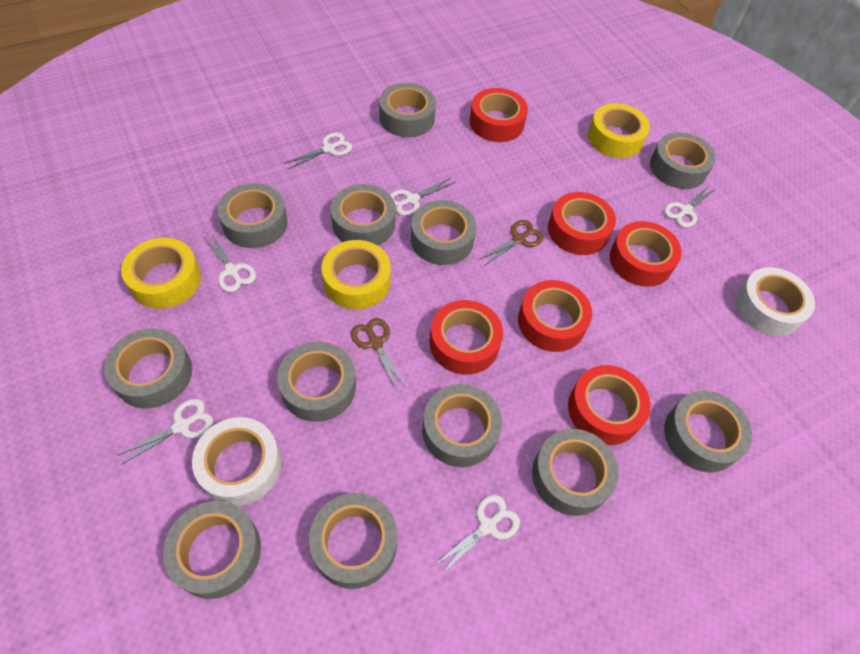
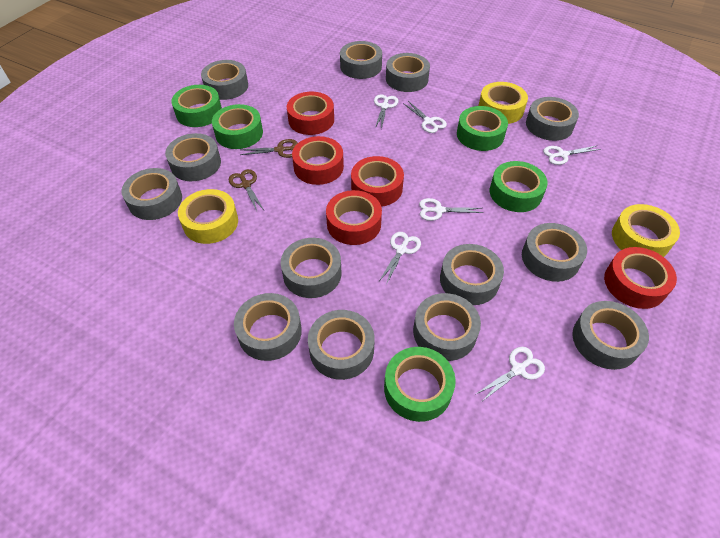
green tape: none = 0 -> [171,85,222,127] [212,104,263,149] [384,347,456,422] [457,106,508,151] [490,161,548,212] = 5
grey tape: [104,328,192,408] [163,501,261,599] [217,183,288,248] [277,342,356,422] [309,493,397,589] [331,184,396,246] [379,83,436,137] [411,200,476,265] [422,384,502,467] [532,429,619,516] [650,132,716,189] [664,391,752,473] = 12 -> [122,168,182,220] [165,133,221,181] [201,60,248,100] [234,293,302,361] [281,238,342,298] [308,310,375,380] [340,41,382,79] [386,53,430,92] [413,293,481,361] [440,244,504,305] [522,223,587,282] [526,97,579,141] [572,301,649,370] = 13
red tape: [429,300,503,375] [469,88,528,142] [518,280,592,352] [548,192,616,255] [568,365,651,445] [610,221,682,287] = 6 -> [287,92,334,135] [292,136,344,185] [326,190,382,245] [351,156,404,207] [604,247,677,309] = 5
white tape: [192,417,282,506] [735,267,815,336] = 2 -> none = 0

